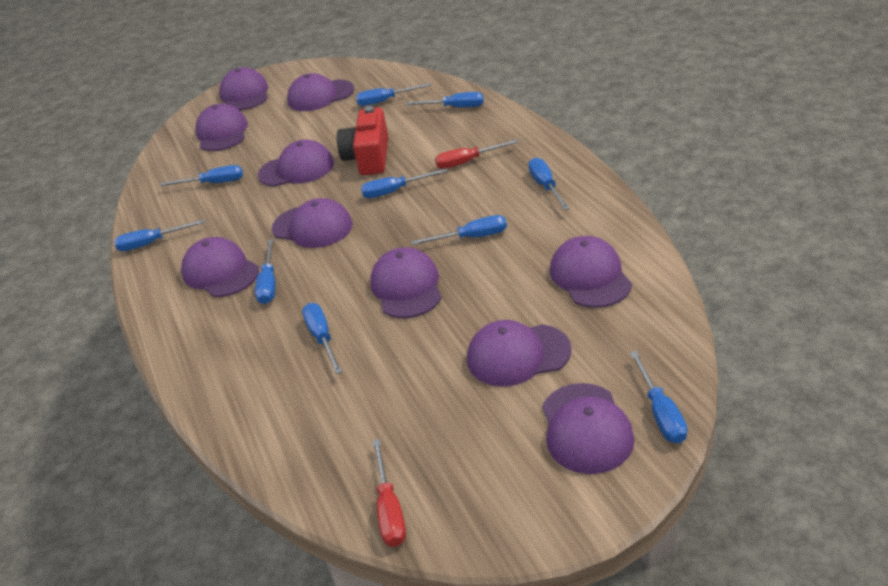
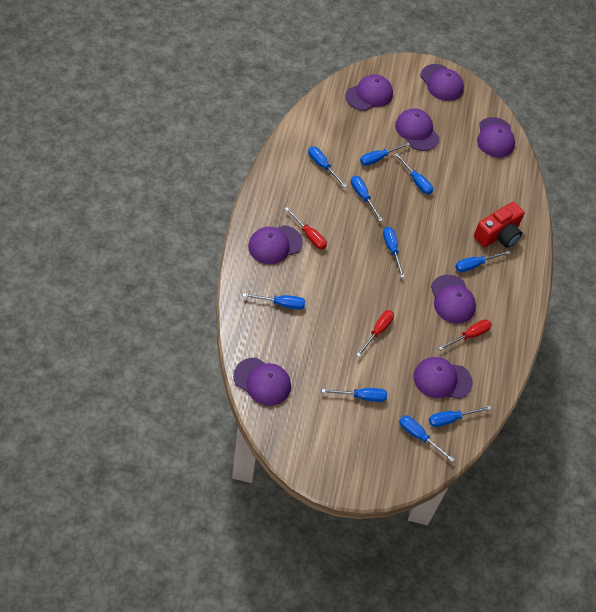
purple cap: [181,237,259,297] [195,104,248,151] [219,67,268,110] [258,140,334,187] [272,198,353,248] [287,73,354,111] [370,247,442,318] [467,320,572,387] [542,383,635,474] [550,236,632,308] = 10 -> [233,358,291,406] [248,225,303,264] [345,74,393,111] [395,108,440,151] [413,357,473,399] [421,64,464,101] [431,275,476,324] [477,117,515,157] = 8
red screwdriver: [372,439,406,547] [435,139,519,169] = 2 -> [284,207,327,249] [357,310,394,357] [438,319,492,351] = 3

